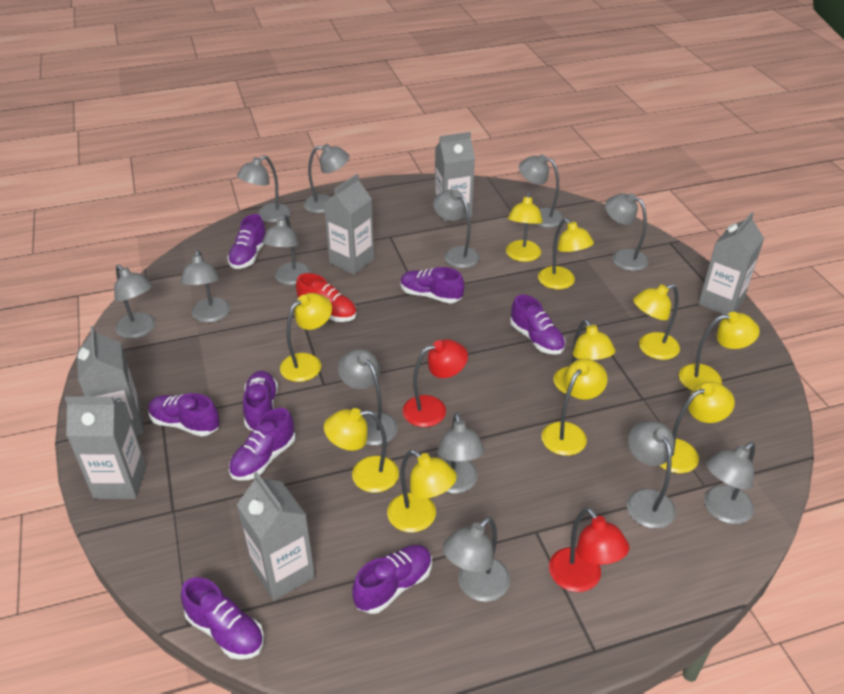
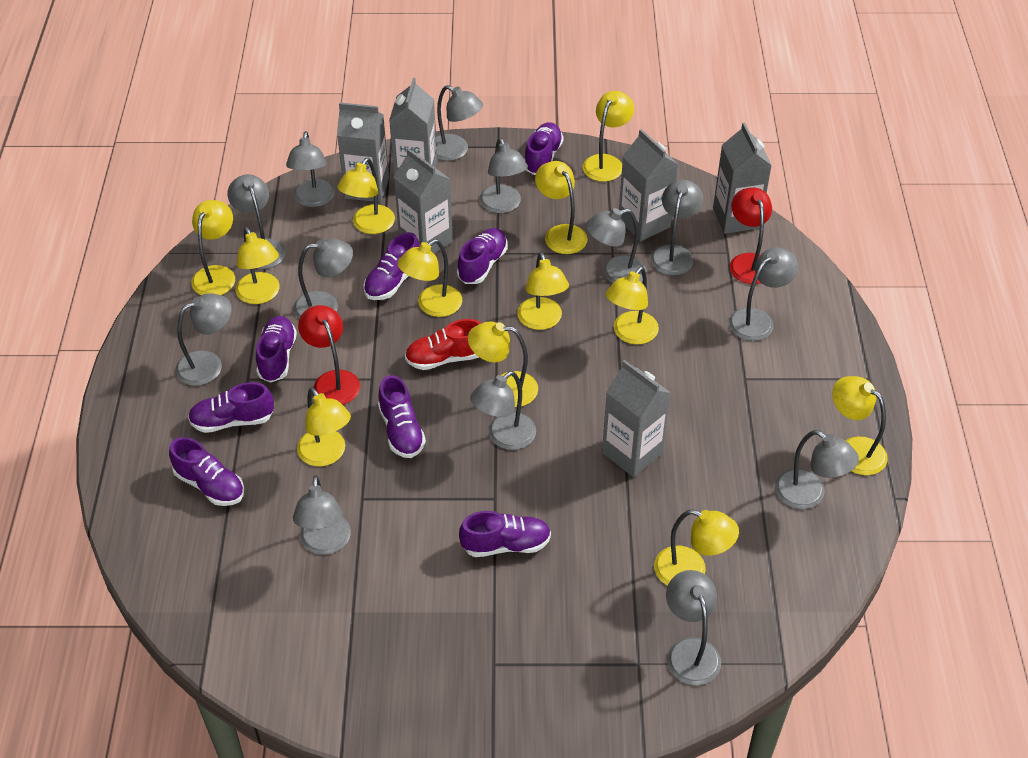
yellow lamp: [280,293,332,382] [324,408,399,493] [387,450,457,533] [506,193,543,262] [538,218,594,290] [541,359,608,456] [553,319,615,394] [633,284,680,360] [659,381,735,473] [679,312,760,391] = 10 -> [192,200,235,295] [236,227,280,304] [297,388,351,467] [337,158,395,234] [398,239,462,317] [468,321,538,407] [517,252,569,330] [535,161,588,254] [583,91,634,182] [606,267,659,345] [654,510,739,586] [832,376,888,475] = 12

